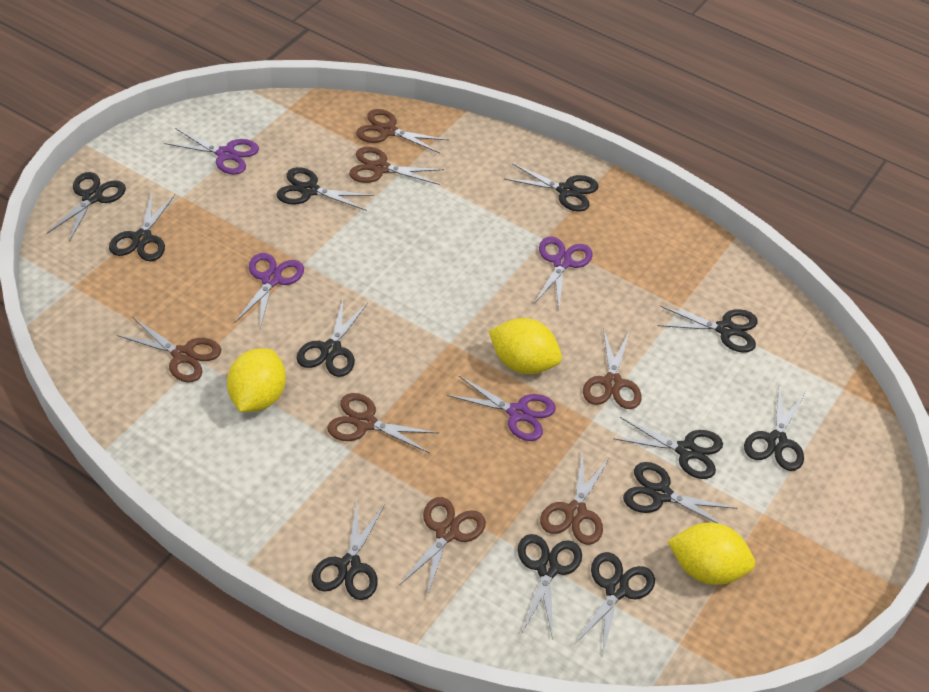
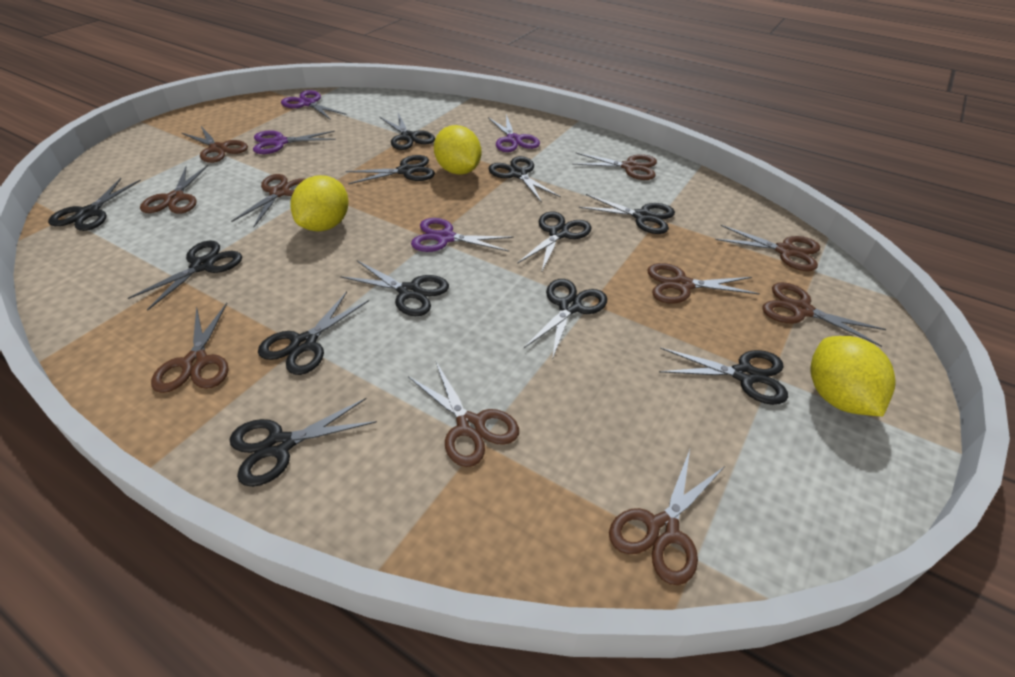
brown scissors: [117,317,221,382] [327,393,439,453] [349,147,444,185] [356,109,448,154] [400,497,486,596] [540,452,609,545] [583,331,642,409] = 7 -> [140,165,208,214] [151,303,229,393] [182,126,248,163] [231,174,305,227] [408,362,519,467] [572,153,657,180] [609,450,725,585] [647,263,760,304] [715,225,820,271] [762,282,886,347] = 10

